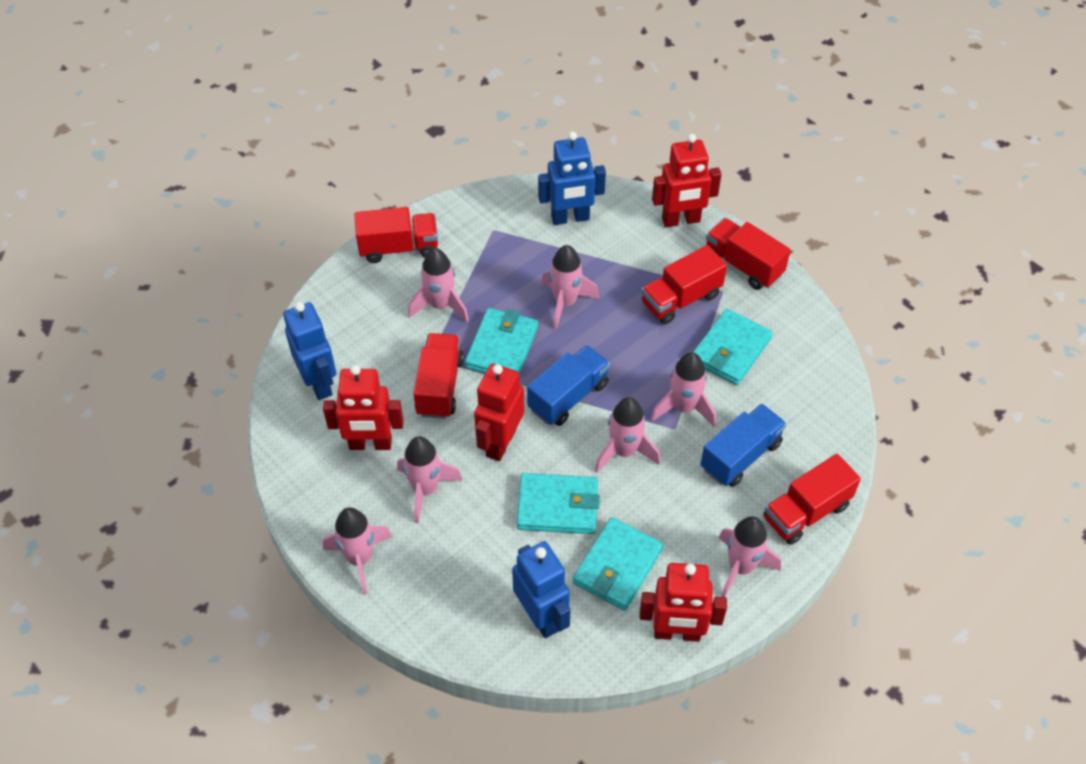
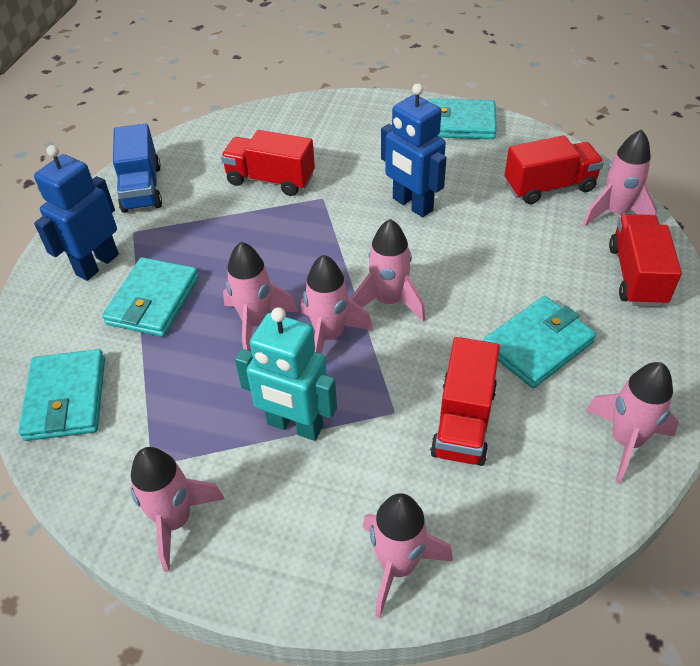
blue robot: [283,302,336,400] [512,541,570,638] [538,132,606,225] = 3 -> [34,145,119,281] [381,83,447,217] = 2
blue truck: [527,345,610,426] [700,404,787,487] = 2 -> [113,124,162,213] = 1
red robot: [323,365,404,450] [474,363,524,461] [639,563,727,642] [652,134,721,227] = 4 -> none = 0
red truck: [354,207,438,263] [413,333,464,419] [641,245,727,325] [706,218,791,290] [763,454,861,545] = 5 -> [221,130,315,196] [430,337,500,466] [505,135,604,204] [609,214,682,307] = 4
turquoise robot: none = 0 -> [235,307,337,441] = 1

